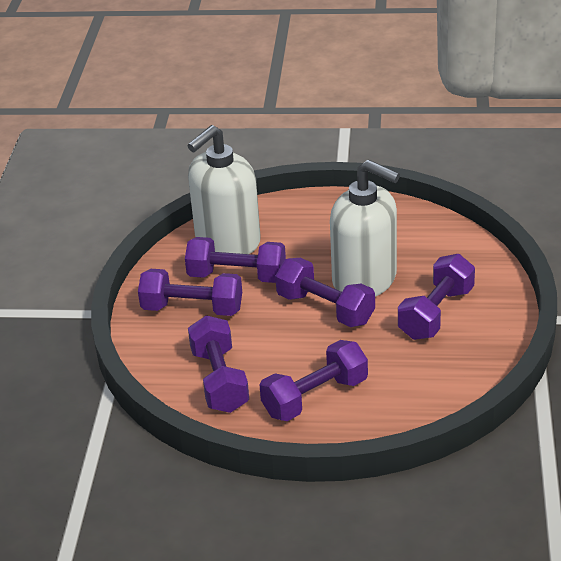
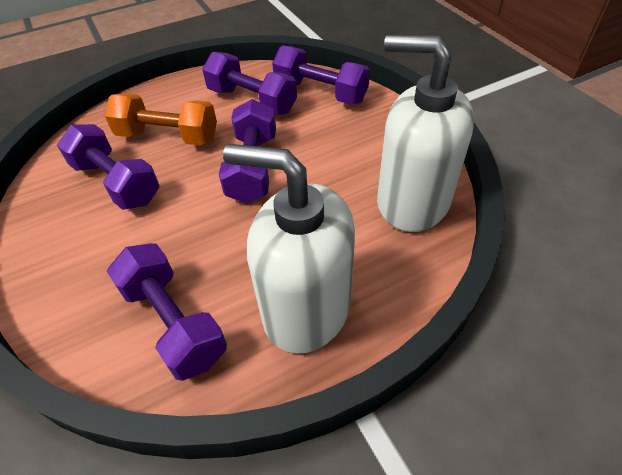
orange dumbbell: none = 0 -> [105,93,217,146] = 1
purple dumbbell: [138,269,242,316] [185,237,286,283] [188,315,249,413] [260,340,368,421] [275,258,375,327] [398,254,475,340] = 6 -> [57,124,159,210] [107,243,227,381] [202,52,297,115] [219,99,276,203] [272,45,370,105] = 5

